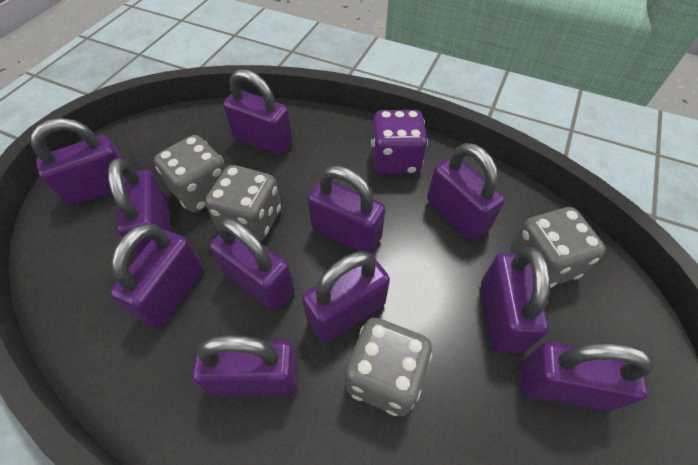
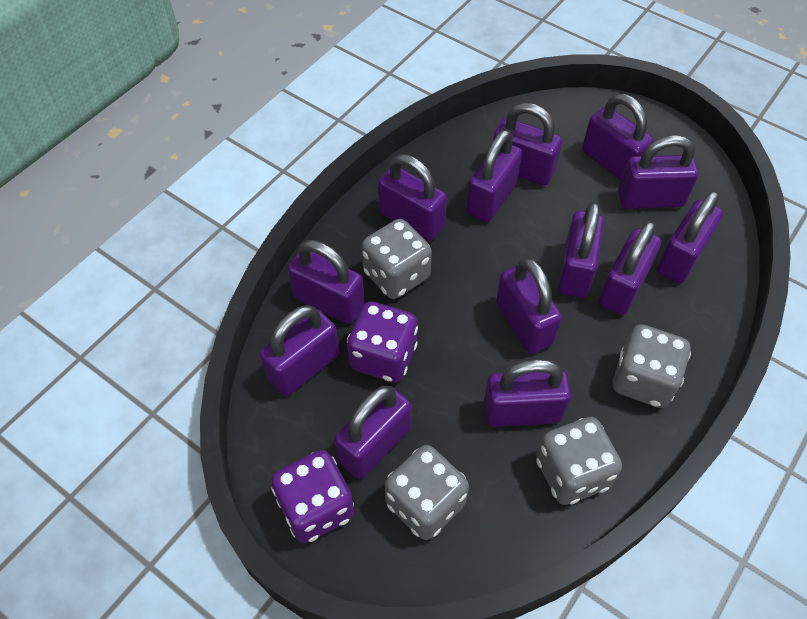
purple dice: [371,110,428,175] = 1 -> [271,450,354,543] [347,302,418,383] = 2
purple padlock: [30,118,124,207] [108,158,171,256] [110,224,204,328] [192,335,299,398] [209,218,295,311] [223,69,293,155] [302,251,390,343] [307,165,385,253] [427,143,505,241] [481,247,550,353] [520,342,654,412] = 11 -> [260,305,339,396] [288,240,365,324] [334,386,411,479] [378,154,447,241] [466,129,522,222] [484,359,571,427] [493,103,562,185] [496,257,562,354] [558,201,604,298] [582,94,654,180] [599,220,661,315] [618,135,699,209] [657,190,723,284] = 13

